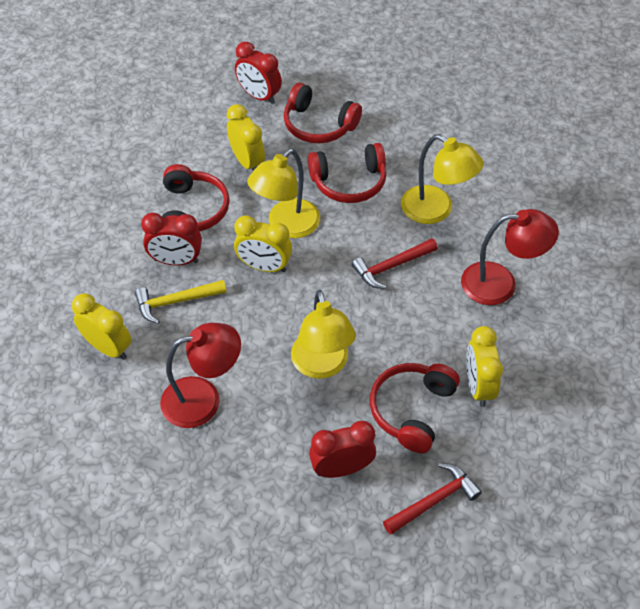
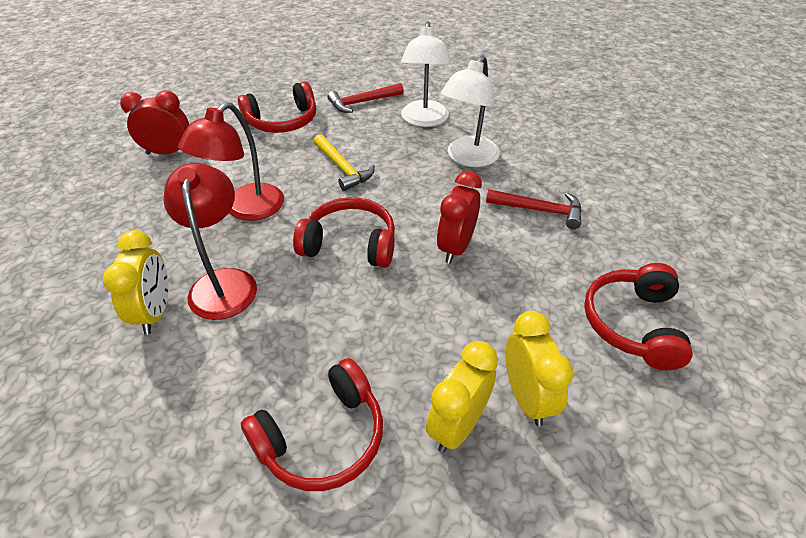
red clock: [141,213,202,266] [235,42,282,104] [309,421,376,478] = 3 -> [120,90,189,155] [437,171,482,264] = 2
white lamp: none = 0 -> [401,22,451,127] [441,55,500,167] = 2
yellow clock: [72,293,131,360] [227,104,265,171] [234,215,292,272] [466,326,503,407] = 4 -> [103,230,169,335] [426,341,498,453] [506,311,573,426] = 3
yellow lamp: [247,149,320,238] [291,290,356,379] [401,134,484,224] = 3 -> none = 0

